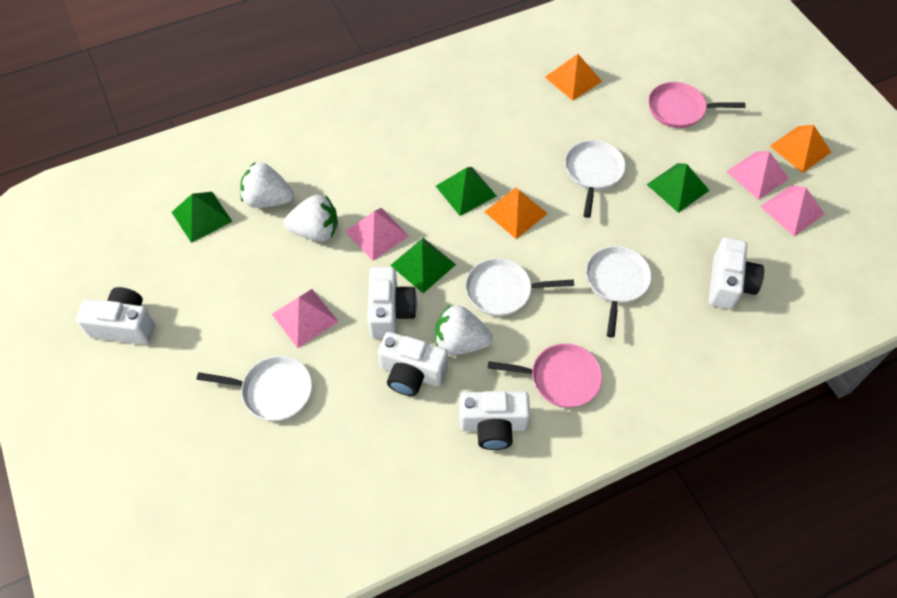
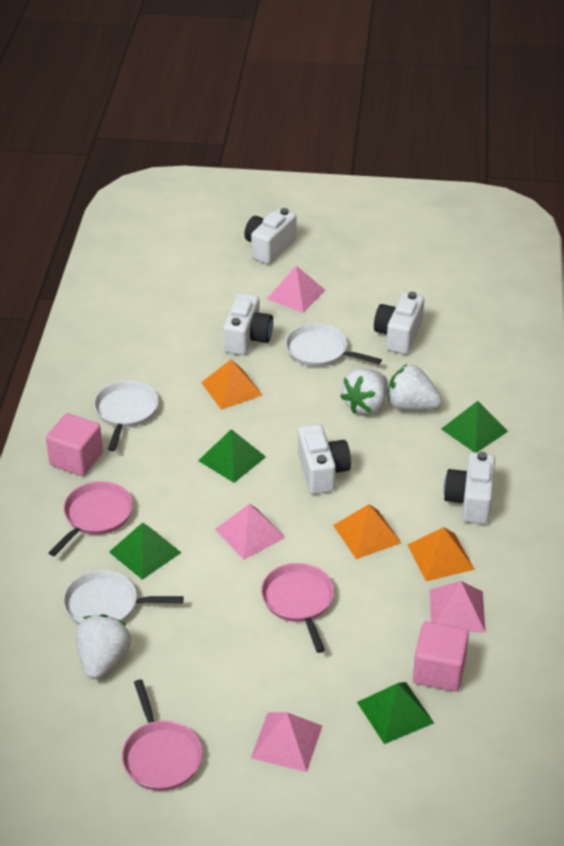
pink cube: none = 0 -> [46,413,103,476] [413,622,469,692] = 2
pink pan: [488,343,602,408] [648,82,746,128] = 2 -> [48,481,133,556] [122,679,202,791] [261,563,334,653] = 3
white pan: [197,356,312,421] [465,258,574,316] [565,140,626,218] [586,246,652,338] = 4 -> [63,570,183,625] [94,380,159,451] [285,323,382,367] = 3

